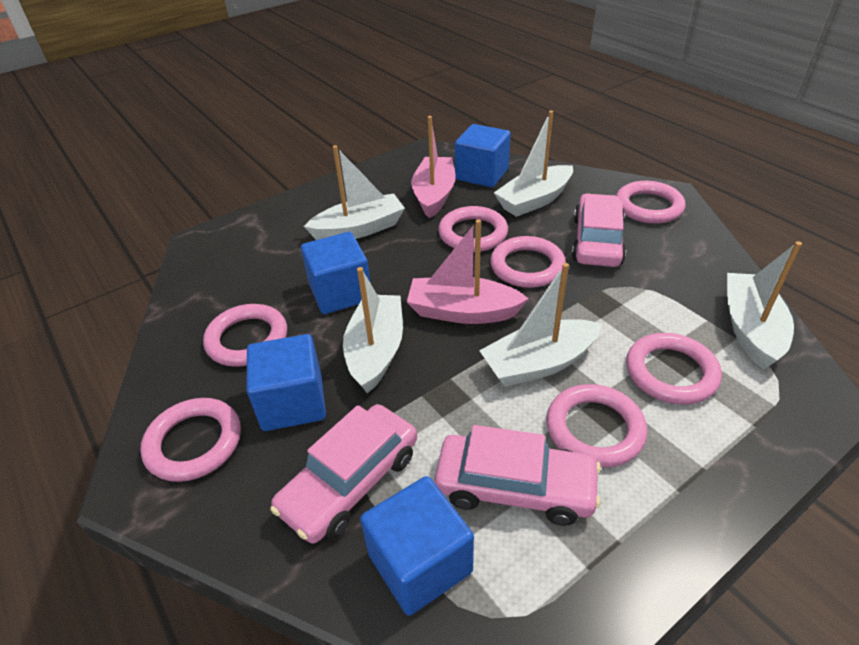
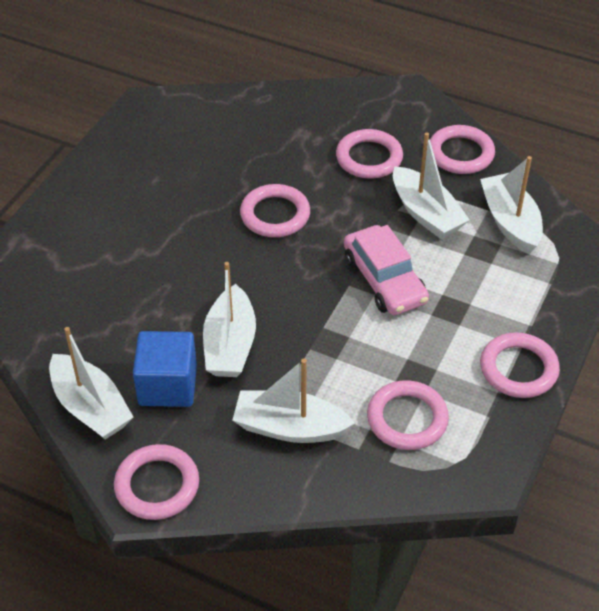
blue cube: [247,334,326,431] [301,232,371,314] [360,476,474,616] [455,124,511,187] = 4 -> [133,331,197,407] = 1
pink boat: [407,219,529,324] [412,116,456,219] = 2 -> none = 0
pink car: [270,404,417,543] [435,425,601,526] [571,193,626,267] = 3 -> [344,225,429,315] = 1
pink ring: [140,398,241,482] [203,304,287,367] [438,206,508,252] [490,236,566,288] [546,384,647,468] [616,181,685,224] [626,333,722,405] = 7 -> [114,444,199,520] [240,184,310,237] [336,129,403,179] [367,380,449,450] [430,125,495,174] [480,332,560,398] = 6

